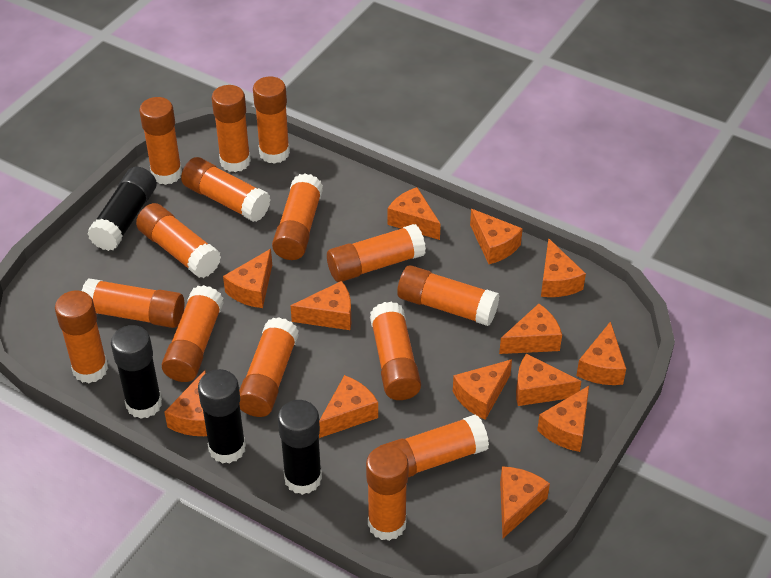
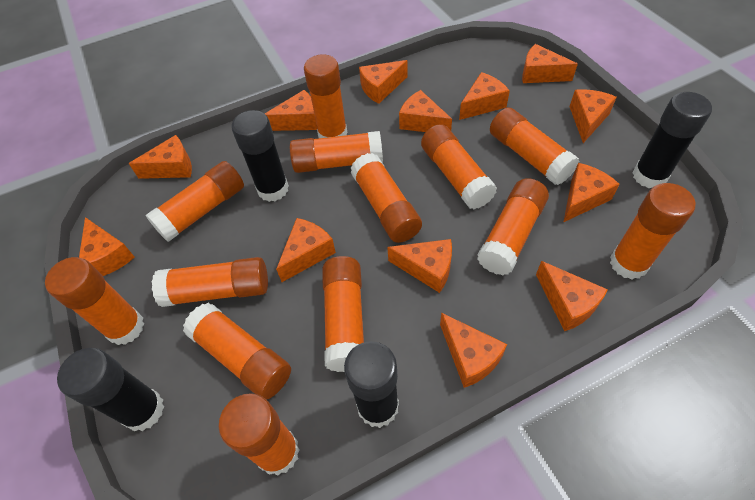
orange glue stick: [55,290,108,383] [82,278,184,328] [136,203,221,278] [139,97,182,185] [162,285,224,382] [181,157,271,222] [212,85,251,172] [239,317,299,417] [253,76,290,164] [272,174,323,260] [327,224,426,282] [366,445,409,541] [370,302,421,400] [379,414,489,477] [397,265,500,326] = 15 -> [45,257,144,345] [146,161,244,242] [152,257,268,307] [183,303,291,400] [218,393,300,475] [290,131,383,173] [304,54,348,138] [322,256,364,372] [350,153,422,243] [421,124,497,209] [477,178,549,275] [490,108,579,185] [610,183,695,279] = 13

